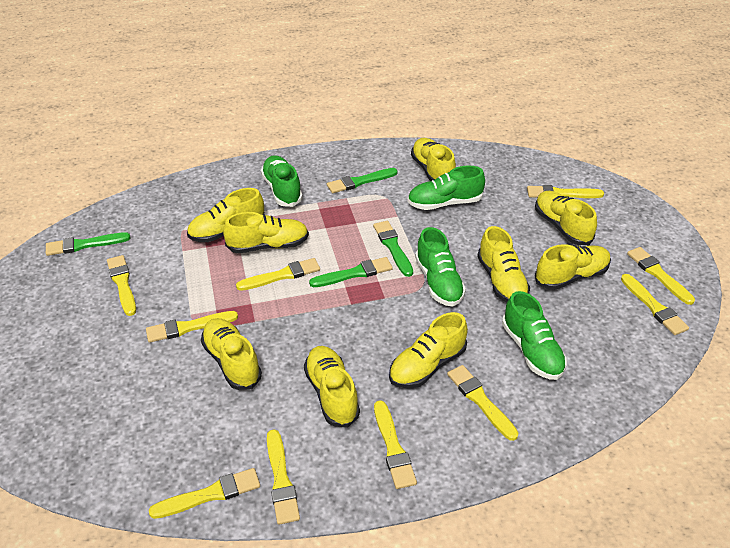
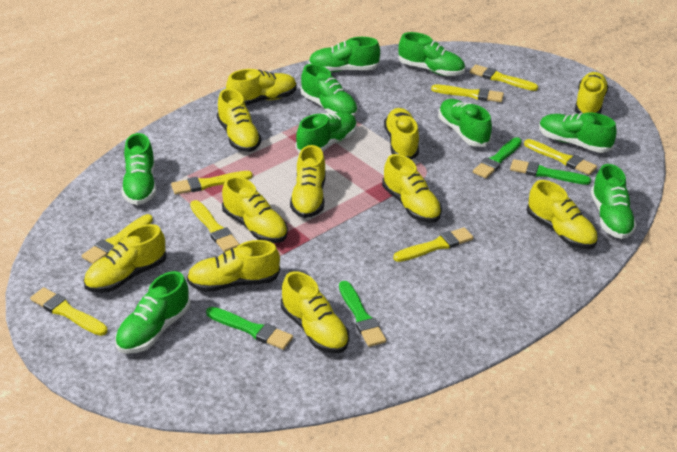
green shoe: [261,155,303,207] [408,166,485,210] [415,227,466,306] [502,291,567,380] = 4 -> [115,271,191,354] [122,133,156,205] [296,112,357,154] [301,64,358,117] [308,37,380,72] [398,32,465,76] [438,99,492,147] [539,112,617,153] [591,164,637,239] = 9
yellow brush: [107,255,136,316] [146,311,238,343] [149,468,260,519] [236,258,320,291] [267,429,300,525] [374,400,417,489] [447,365,518,441] [527,185,604,198] [621,274,689,335] [627,247,695,305] = 10 -> [30,287,108,336] [82,214,153,264] [171,171,253,195] [190,200,240,252] [393,227,474,262] [431,84,504,102] [470,65,538,91] [524,139,597,175] = 8
yellow shoe: [187,188,264,242] [201,318,262,390] [223,212,309,253] [304,346,360,428] [389,312,468,388] [411,138,456,181] [477,226,530,302] [535,191,597,245] [535,244,611,290] = 9 -> [84,224,167,293] [187,240,280,292] [217,89,261,152] [222,176,288,243] [226,69,297,105] [281,271,349,354] [290,145,326,218] [382,154,442,223] [384,108,419,159] [527,180,598,249] [575,72,609,114] = 11

